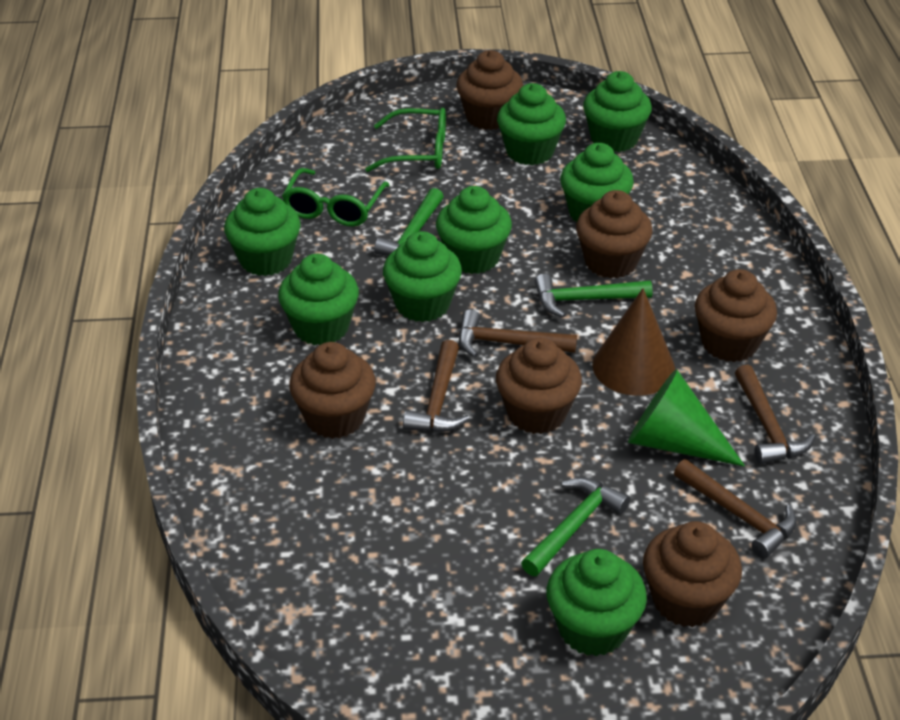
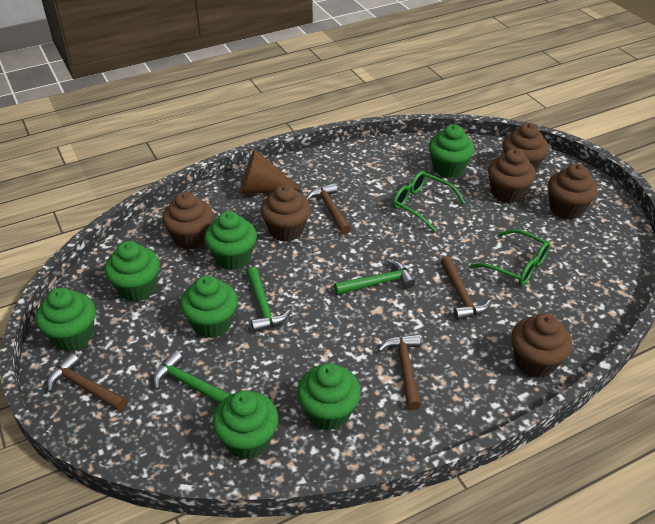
green cone: [628,369,745,467] = 1 -> none = 0
green cupcake: [224,188,301,276] [278,254,359,345] [383,231,462,322] [436,186,512,274] [497,83,566,165] [547,549,647,656] [560,143,634,222] [583,71,652,152] = 8 -> [36,288,96,351] [104,241,160,302] [180,276,238,338] [204,211,257,270] [212,391,278,459] [297,363,361,431] [428,124,474,178] = 7

